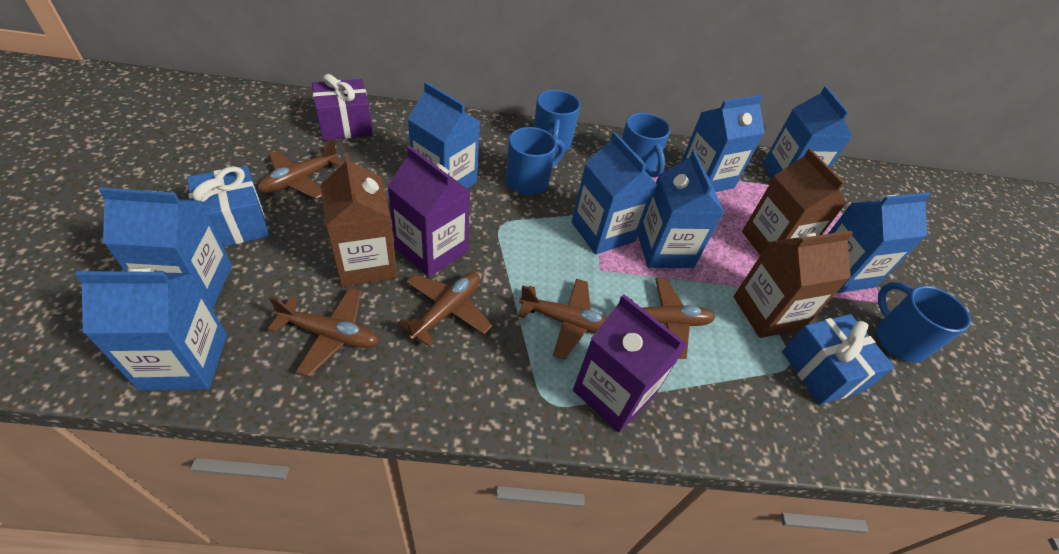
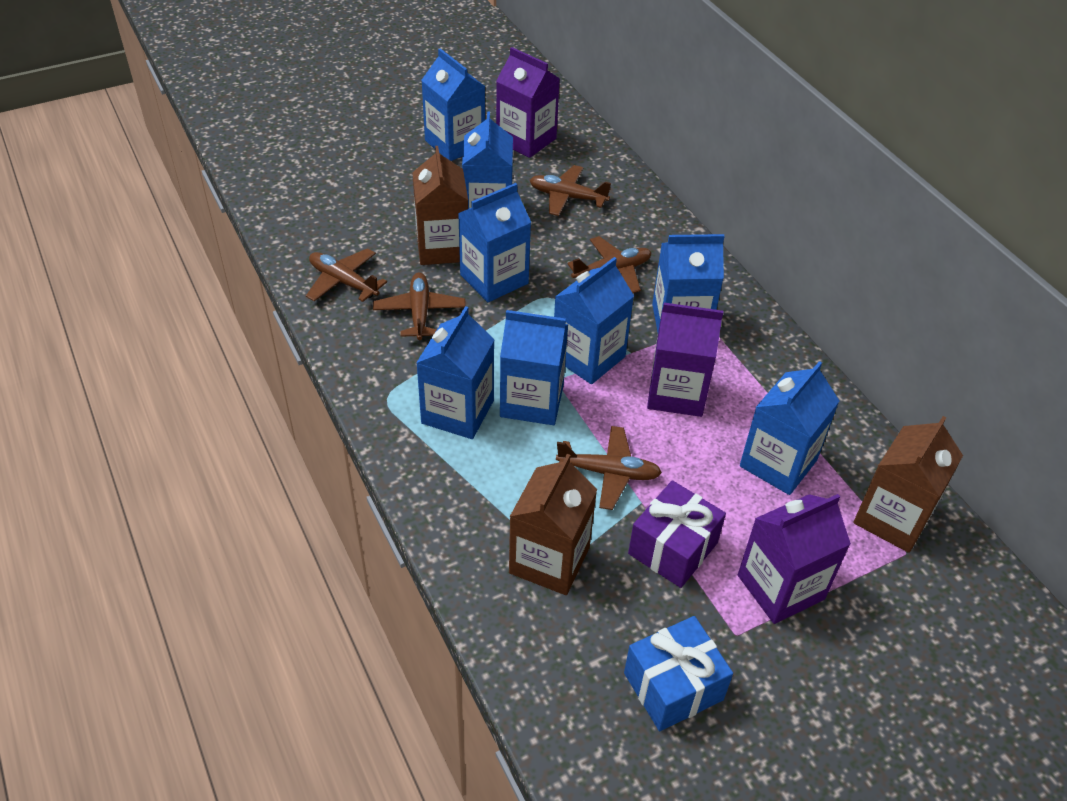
blue gift: [187,166,269,247] [782,314,895,405] = 2 -> [624,616,733,731] = 1
blue mug: [506,127,565,195] [534,90,581,153] [622,113,670,178] [876,282,971,363] = 4 -> none = 0
purple carton: [388,146,471,277] [573,295,687,433] = 2 -> [496,47,560,158] [647,303,723,417] [738,494,851,624] = 3

